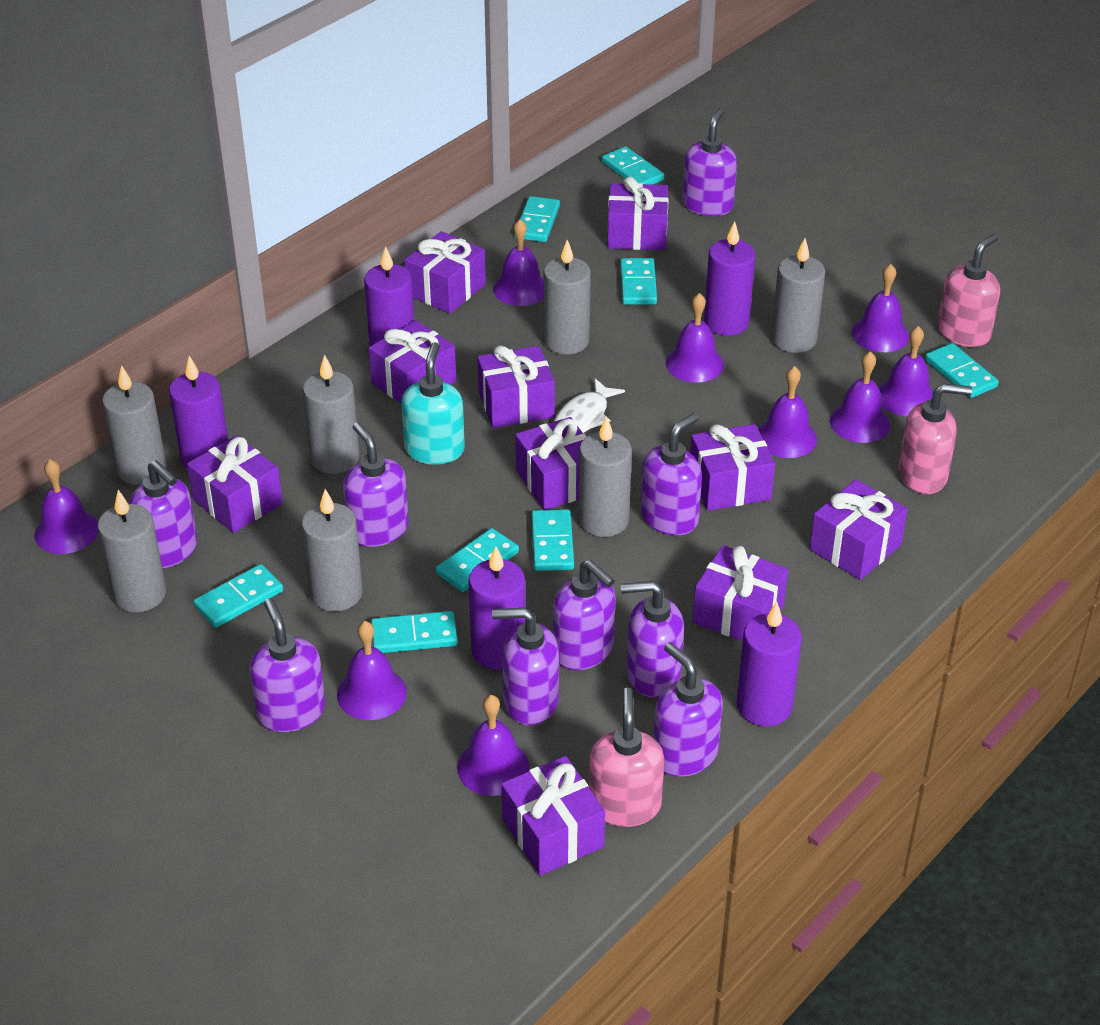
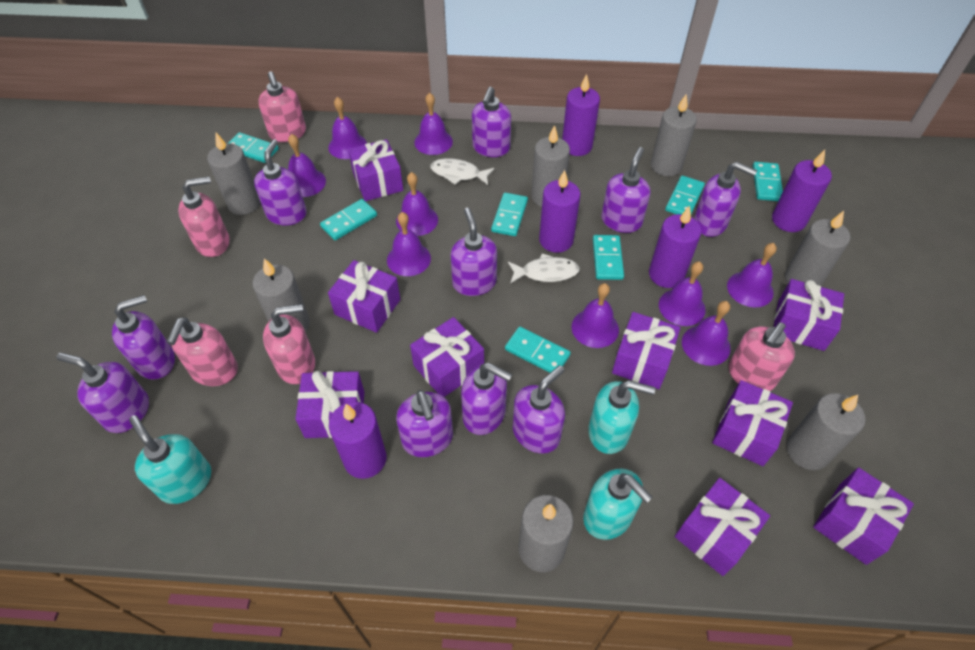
pink soap dispenser: [589,687,664,827] [898,383,972,494] [937,233,1000,347] = 3 -> [167,317,238,386] [178,177,230,257] [258,72,306,142] [263,304,315,384] [729,322,795,391] = 5
purple gift: [187,435,283,533] [369,320,456,403] [405,231,486,314] [477,345,555,428] [501,756,605,876] [515,417,587,510] [608,177,669,250] [690,424,775,511] [693,545,788,641] [810,479,908,580] = 10 -> [296,371,364,438] [328,260,400,333] [348,139,403,201] [410,317,484,397] [612,312,681,389] [675,478,770,576] [712,380,793,466] [774,279,844,351] [813,468,914,565] = 9
purple soap dispenser: [129,460,197,568] [250,598,325,732] [343,422,409,547] [492,608,559,725] [553,560,615,670] [621,581,684,698] [641,413,702,535] [653,642,723,777] [682,108,737,216] = 9 -> [56,353,149,433] [112,295,175,380] [254,139,307,225] [396,390,453,457] [450,208,497,296] [461,363,513,435] [472,87,511,157] [513,365,565,454] [601,147,651,233] [694,162,757,237] = 10
turquoise domino: [193,564,283,628] [371,611,457,653] [436,528,519,592] [515,196,560,242] [531,509,574,571] [602,146,664,185] [620,258,657,305] [925,343,999,398] = 8 -> [228,132,279,163] [320,199,377,240] [491,193,528,236] [505,327,571,373] [593,235,624,280] [665,176,705,215] [753,162,783,201] = 7
turquoise soap dispenser: [401,342,465,465] = 1 -> [129,415,211,504] [583,469,653,540] [588,380,655,454] = 3
white fish: [554,378,625,433] = 1 -> [430,158,494,185] [508,253,580,284] = 2

